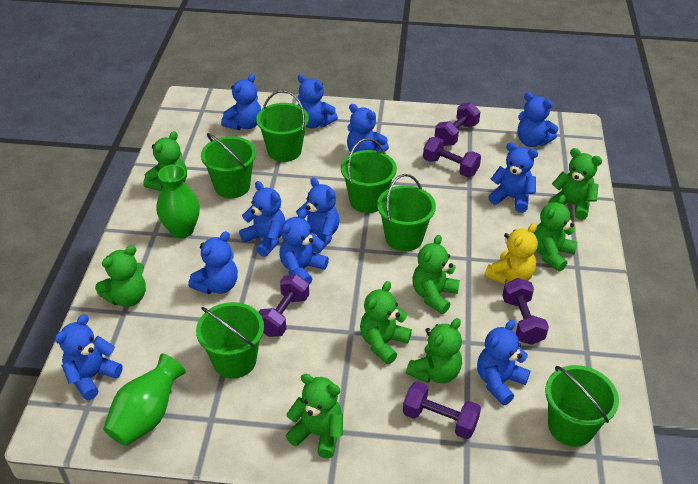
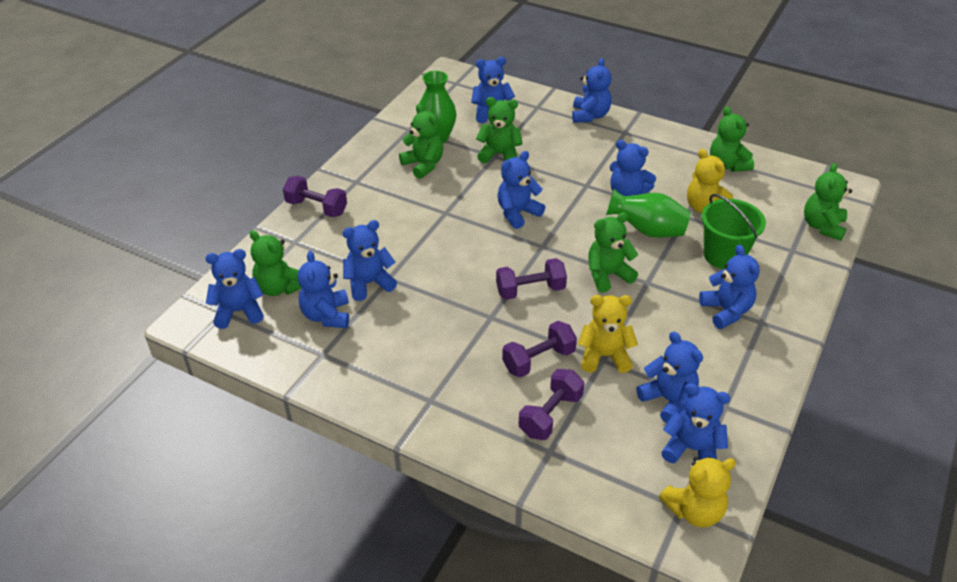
blue teddy bear: [55,314,123,400] [188,231,238,294] [221,74,261,130] [239,181,286,257] [279,209,329,285] [296,178,339,253] [297,74,338,128] [347,104,389,153] [477,320,530,405] [488,142,538,213] [518,92,559,147] = 11 -> [205,249,264,329] [297,251,349,328] [342,220,397,301] [471,57,515,123] [497,151,545,229] [572,58,612,123] [610,140,656,196] [636,331,703,423] [661,383,731,463] [699,245,760,329] = 10
green bucket: [196,302,264,379] [201,133,256,198] [256,90,309,162] [341,138,397,213] [377,174,436,252] [545,365,619,447] = 6 -> [701,194,766,269] = 1
green teddy bear: [95,245,146,307] [143,131,187,191] [286,374,343,458] [360,281,412,364] [406,318,462,383] [413,235,460,314] [534,195,577,272] [548,148,602,220] = 8 -> [250,230,301,296] [399,104,443,179] [476,97,522,164] [588,212,638,293] [710,107,754,172] [804,163,852,241] = 6
purple dumbbell: [259,274,309,337] [403,381,481,439] [423,137,481,177] [435,102,480,146] [502,278,549,345] = 5 -> [283,176,347,217] [496,258,567,300] [502,321,577,378] [519,369,584,440] = 4
yellow teddy bear: [484,223,538,284] = 1 -> [578,295,638,373] [659,457,736,528] [687,149,733,213] = 3

